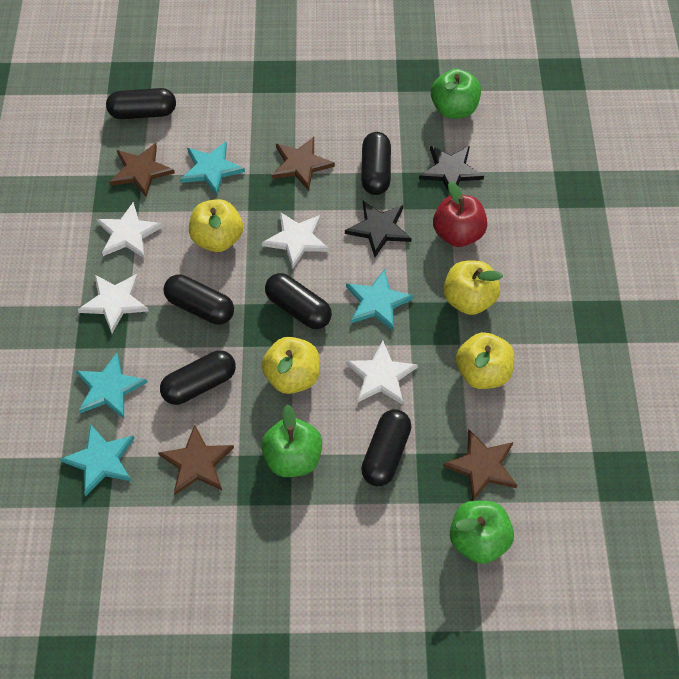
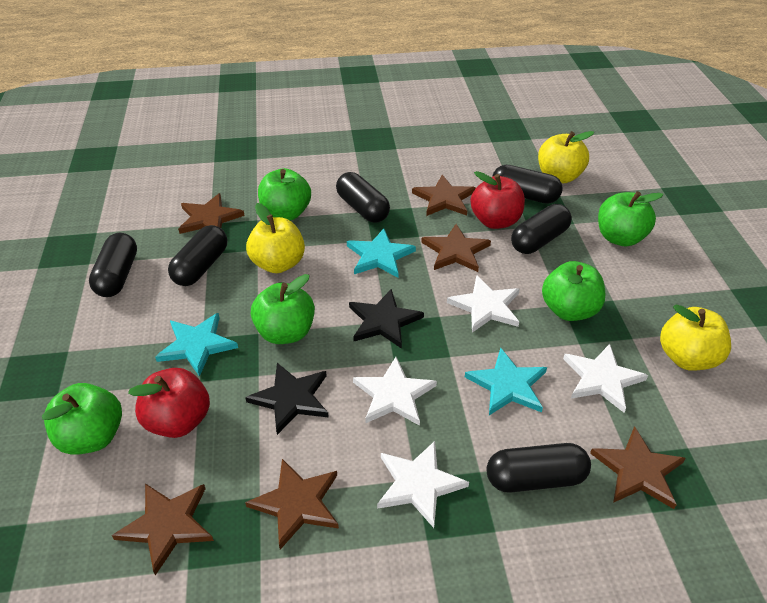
brown star: [109,143,175,197] [158,425,234,495] [272,137,335,191] [443,430,517,501] = 4 -> [112,483,214,576] [178,193,245,234] [245,459,339,550] [412,175,476,216] [421,224,491,272] [590,426,686,509] = 6
green apple: [261,404,322,477] [431,69,481,119] [450,501,514,564] = 3 -> [42,383,122,455] [251,274,315,344] [258,168,311,220] [542,261,605,321] [598,191,663,246] = 5
red apple: [433,181,487,247] = 1 -> [128,368,210,438] [471,171,525,229] = 2
turquoise star: [60,424,135,496] [76,353,148,419] [180,142,245,195] [346,269,414,331] = 4 -> [155,313,238,377] [347,228,416,277] [465,348,547,415] = 3
yellow apple: [189,199,243,252] [262,337,320,394] [443,261,503,315] [456,332,514,389] = 4 -> [246,203,305,273] [538,131,594,183] [660,304,731,371] = 3

